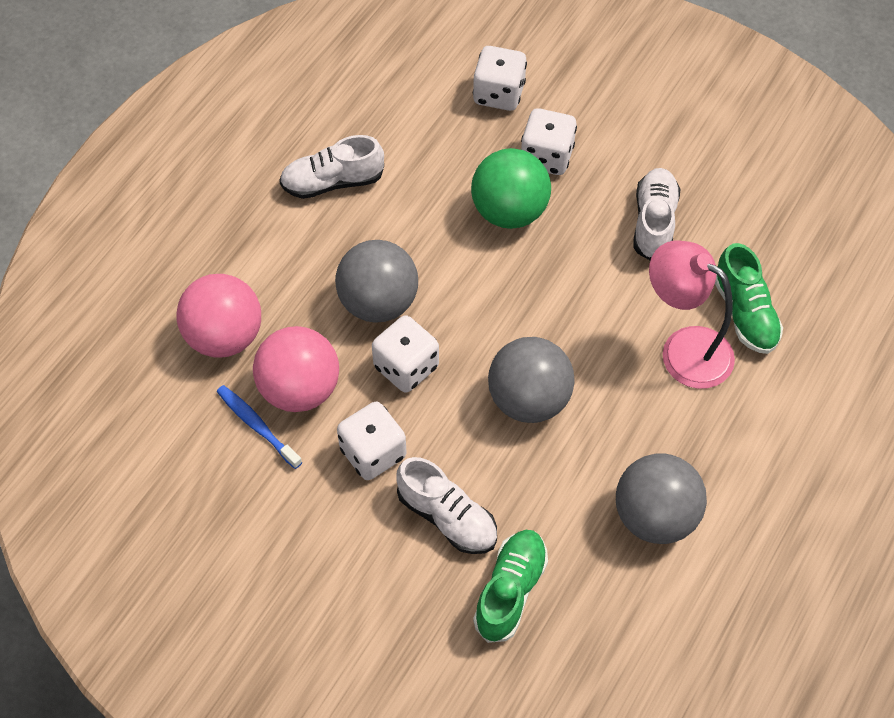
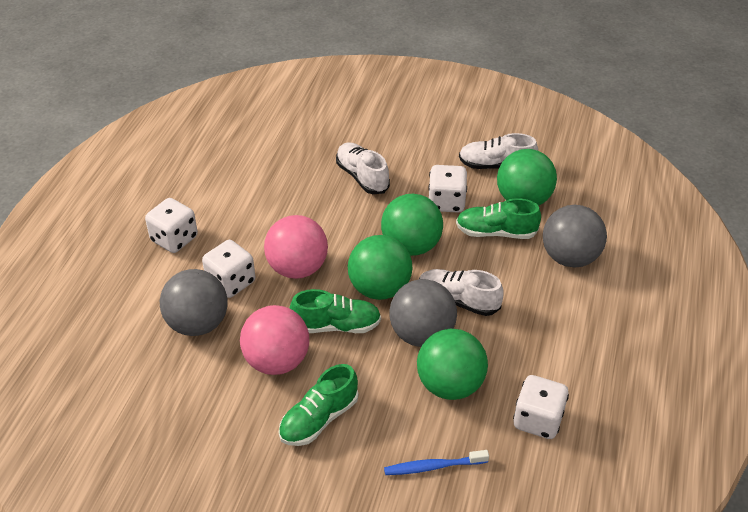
green ball: [471,148,551,229] = 1 -> [348,235,413,300] [381,194,443,256] [417,328,488,400] [497,149,557,206] = 4
green shoe: [473,530,548,643] [715,243,783,354] = 2 -> [279,364,358,446] [290,289,381,333] [456,198,541,239] = 3
pink lamp: [649,241,735,389] = 1 -> none = 0

